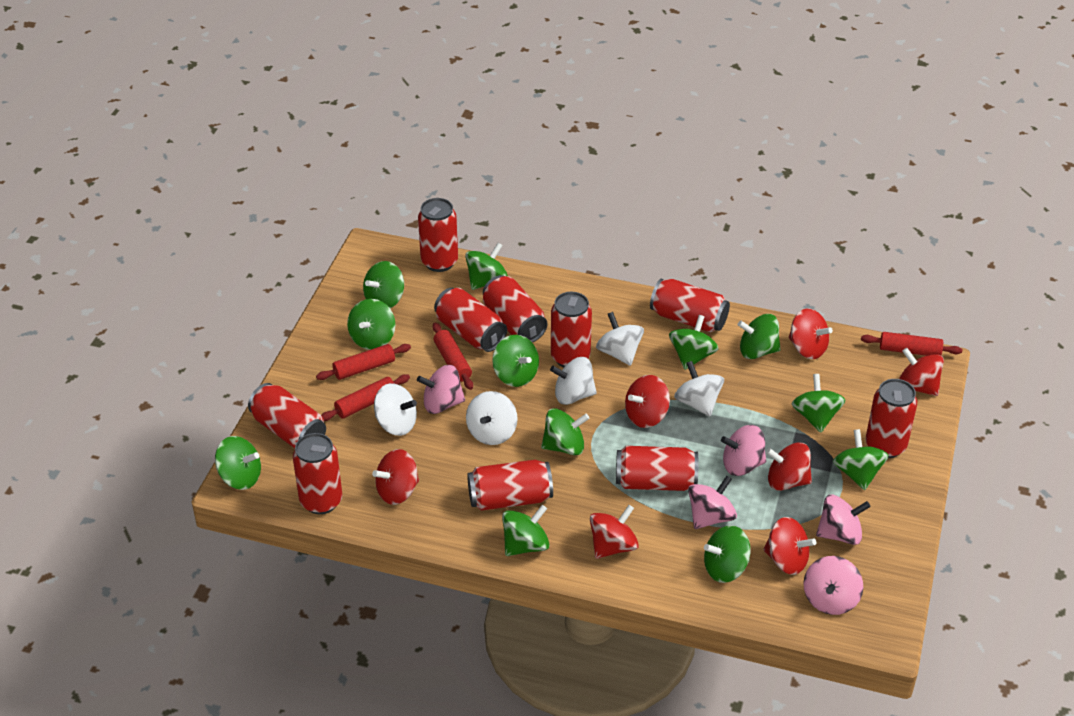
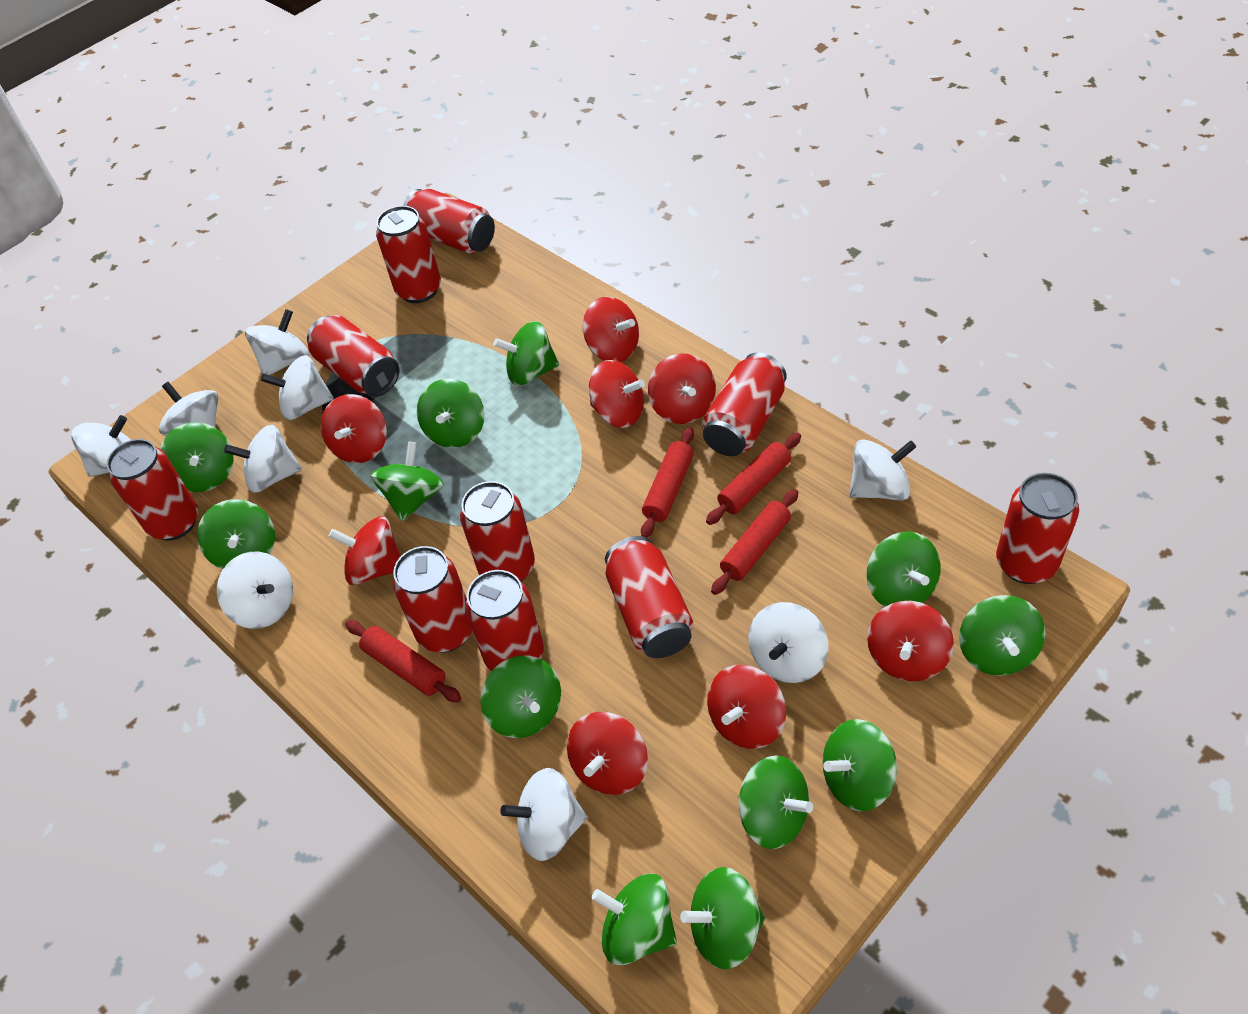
pink spinning top: [417,365,465,414] [688,476,737,529] [721,425,766,476] [803,556,863,615] [816,494,871,545] = 5 -> none = 0
red spinning top: [372,449,419,505] [590,505,639,559] [625,375,670,428] [763,517,816,575] [766,443,812,491] [789,308,833,359] [899,348,944,396] = 7 -> [321,394,387,463] [329,516,401,585] [567,712,648,795] [583,296,639,362] [589,360,645,428] [648,354,716,424] [707,665,786,749] [867,601,954,681] = 8
white spinning top: [374,383,417,436] [466,391,518,445] [550,357,597,405] [596,312,644,366] [674,361,724,417] = 5 -> [72,415,131,477] [159,382,218,436] [217,552,293,629] [224,425,302,493] [245,309,309,375] [261,355,334,420] [500,768,587,861] [748,602,829,683] [850,439,916,500] = 9

